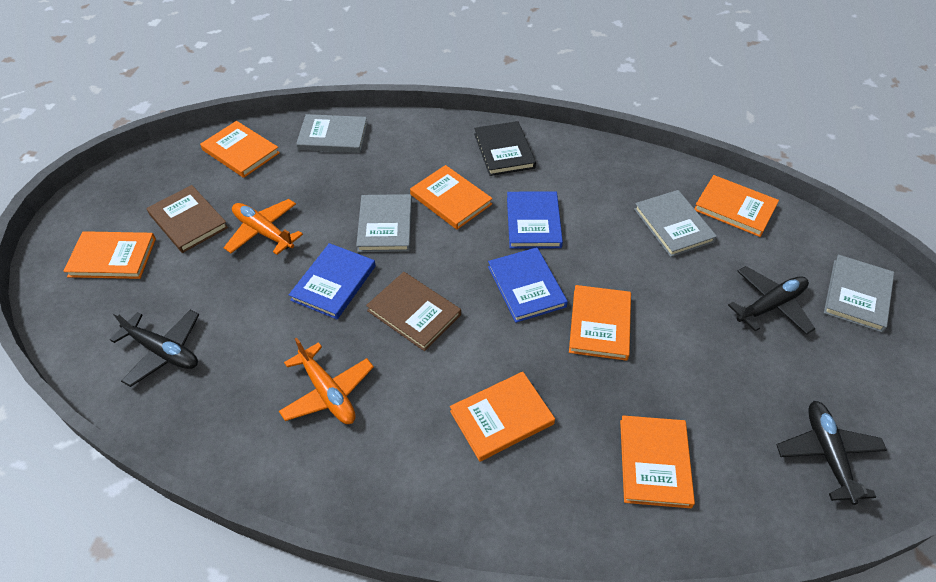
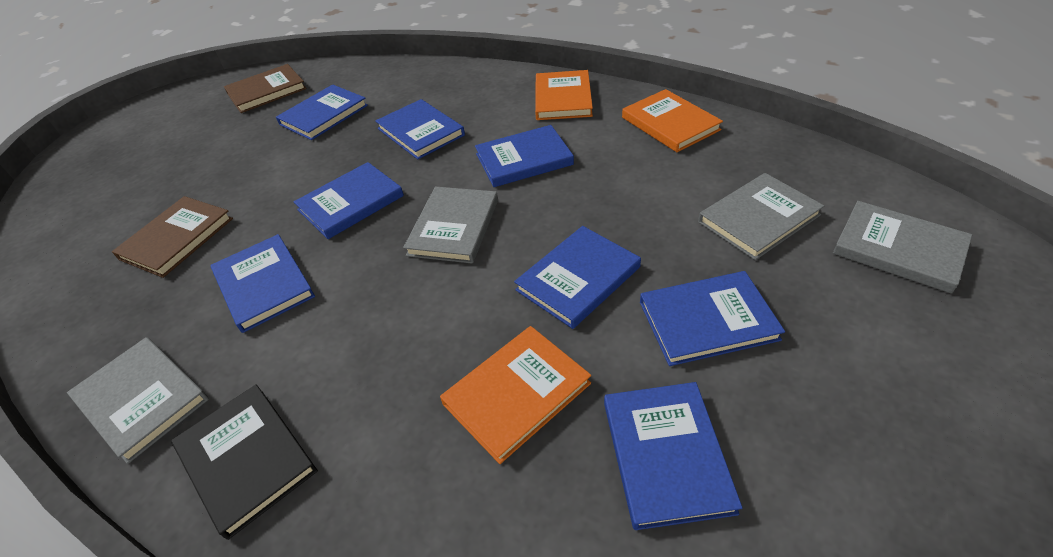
black plane: [110,310,199,387] [728,266,815,335] [776,401,887,505] = 3 -> none = 0
blue book: [289,243,376,319] [488,247,568,323] [507,191,563,249] = 3 -> [211,234,315,333] [276,84,368,140] [294,162,404,239] [375,99,465,159] [475,125,574,187] [514,226,641,329] [604,382,743,530] [640,271,785,366] = 8
orange book: [63,231,156,279] [200,121,280,178] [410,165,493,230] [450,372,555,461] [569,285,631,361] [620,415,695,508] [694,175,779,237] = 7 -> [440,326,591,464] [535,70,593,120] [622,89,723,152] = 3
orange plane: [224,199,303,255] [279,338,374,424] = 2 -> none = 0

